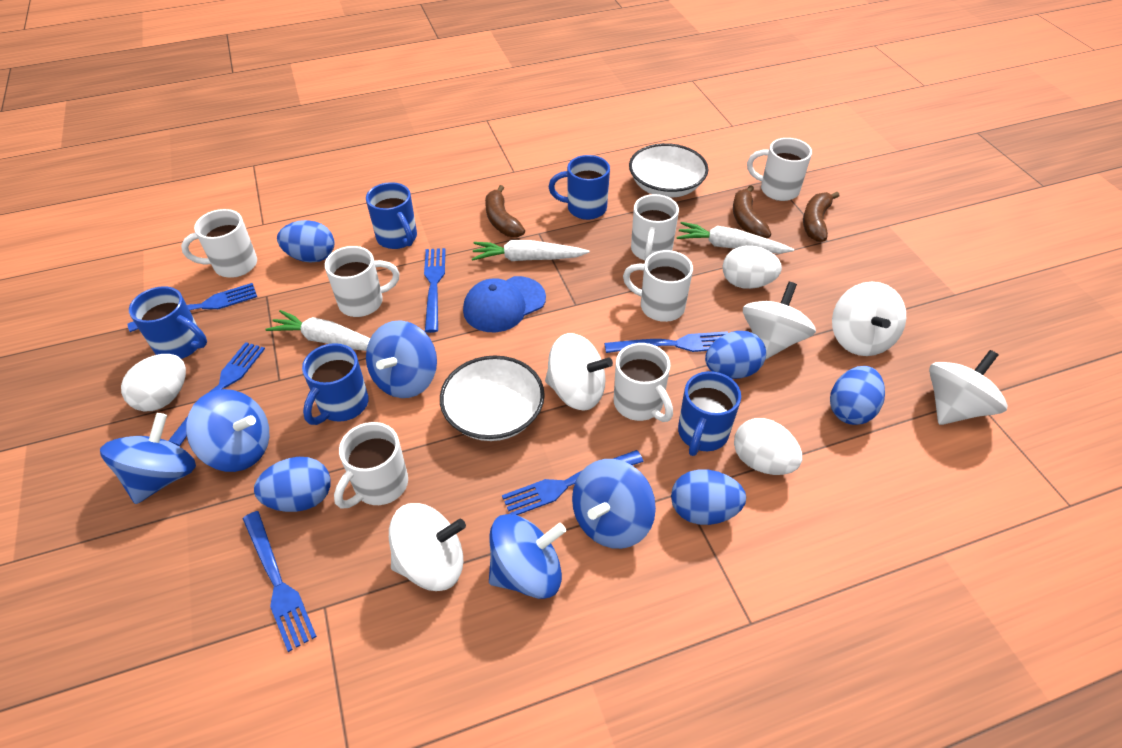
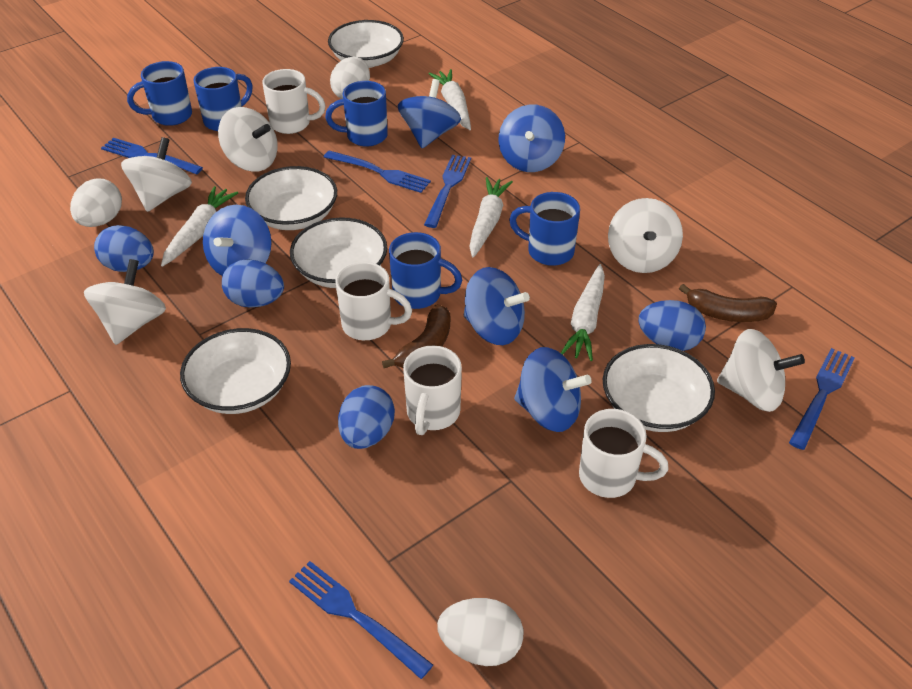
blue cap: [463,276,546,332] = 1 -> none = 0
blue egg: [254,457,331,512] [277,220,334,263] [671,469,746,525] [705,331,766,379] [830,366,885,425] = 5 -> [94,225,154,272] [222,260,284,308] [338,385,395,449] [638,300,706,351] = 4
blue fork: [128,283,257,332] [168,342,265,446] [243,511,317,652] [424,248,446,333] [502,450,643,515] [604,331,728,353] = 6 -> [101,138,203,174] [289,561,433,679] [324,150,431,193] [424,155,471,228] [789,348,855,450] = 5
brown banana: [485,185,525,237] [733,185,771,238] [803,192,839,242] = 3 -> [382,304,450,368] [679,284,777,322] = 2
white bowl: [440,355,545,441] [629,143,708,198] = 2 -> [180,328,291,414] [245,166,337,230] [290,217,387,288] [328,20,404,68] [603,344,715,432] = 5
white carrot: [265,310,370,351] [472,240,589,261] [677,222,794,254] = 3 -> [161,186,238,267] [428,69,471,130] [469,177,513,258] [561,264,605,361] = 4
white mug: [181,209,257,278] [325,246,399,317] [334,422,408,509] [614,343,673,422] [623,250,693,322] [631,194,679,260] [747,138,812,201] = 7 -> [262,69,326,134] [336,262,412,340] [403,346,462,435] [579,409,669,498] = 4

